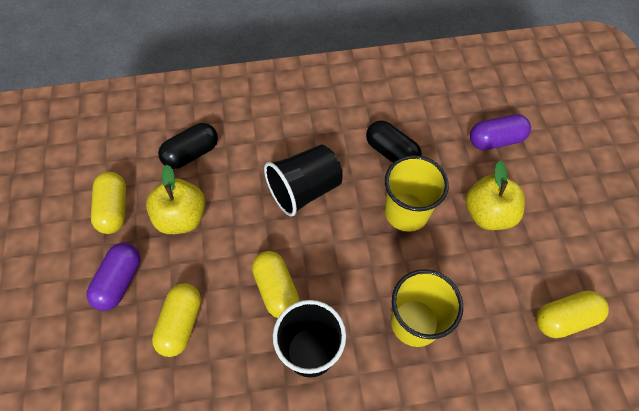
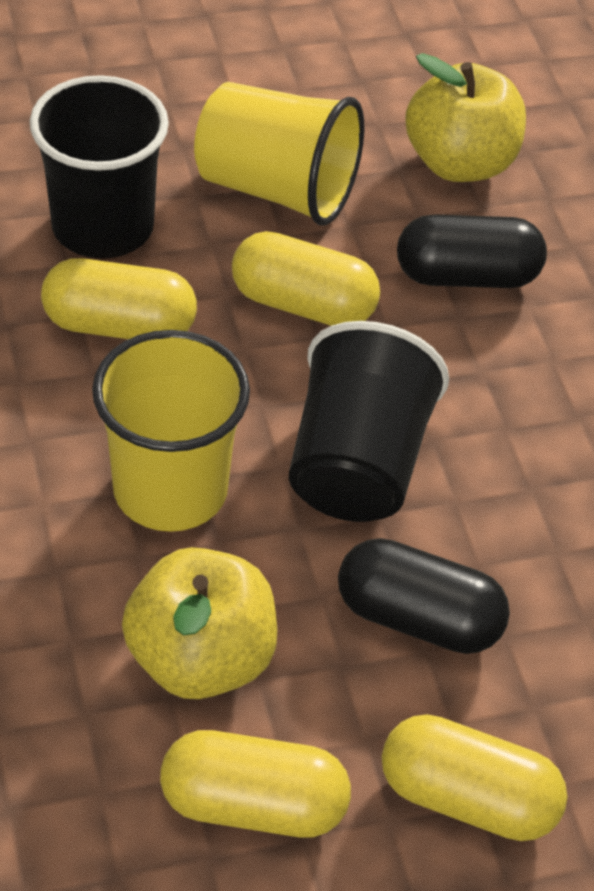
purple capsule: [87,243,140,311] [470,114,531,150] = 2 -> none = 0

